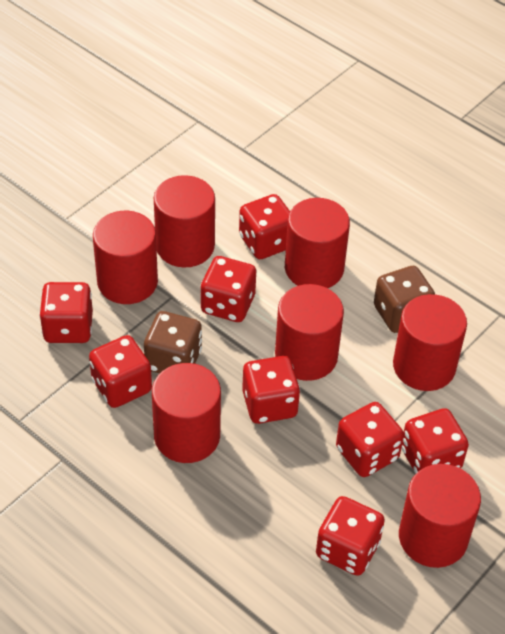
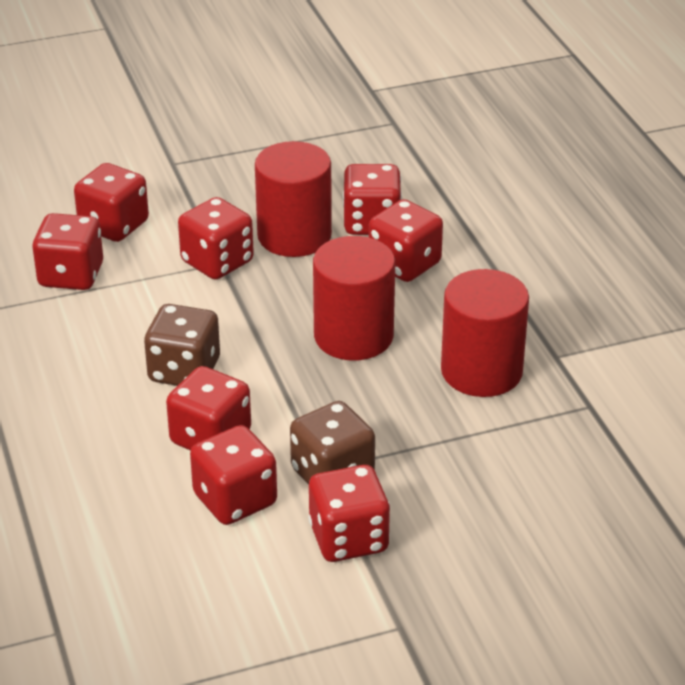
red cylinder: [93,211,158,304] [152,363,221,463] [154,175,215,268] [275,284,344,381] [285,198,350,288] [393,294,467,391] [399,464,481,568] = 7 -> [255,141,332,257] [313,236,395,360] [441,269,529,397] = 3

